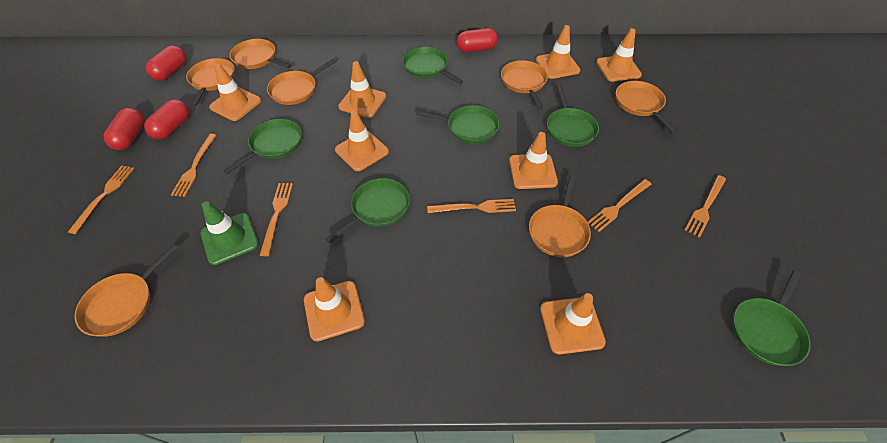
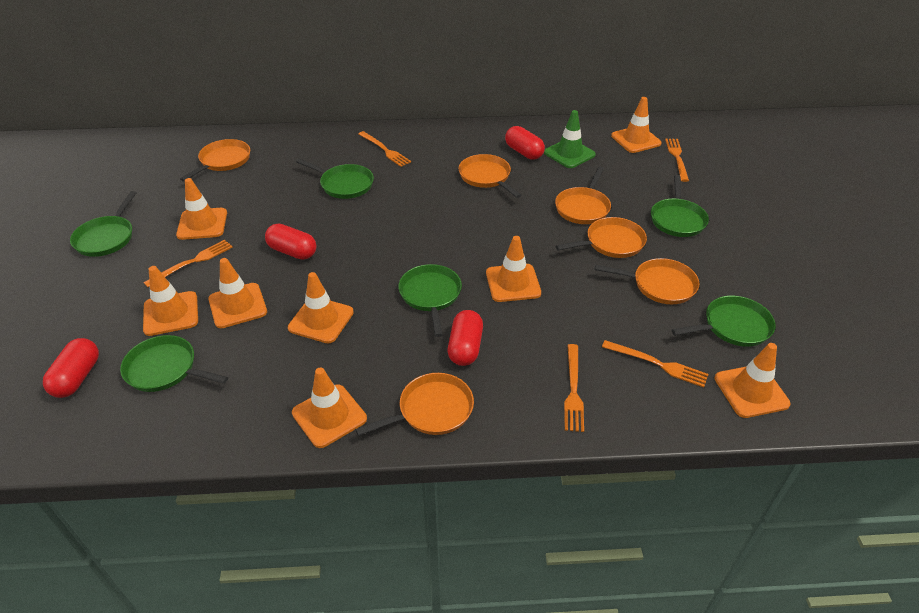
orange fork: [68,166,135,234] [171,134,217,197] [259,183,293,256] [427,199,516,213] [588,179,652,232] [685,175,726,238] = 6 -> [143,240,233,287] [358,131,411,167] [564,344,584,432] [602,340,709,388] [665,139,689,182] = 5
orange pan: [74,244,178,337] [186,58,235,107] [229,39,292,69] [267,59,337,105] [501,60,548,110] [529,175,591,257] [616,81,677,133] = 7 -> [180,139,250,182] [355,373,474,436] [459,154,522,198] [555,167,611,224] [555,217,647,258] [595,258,699,304] = 6

